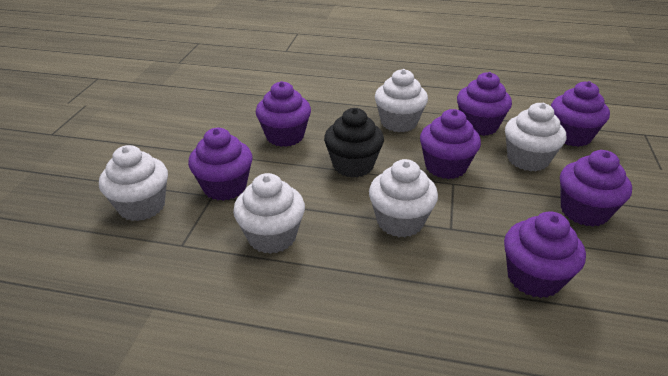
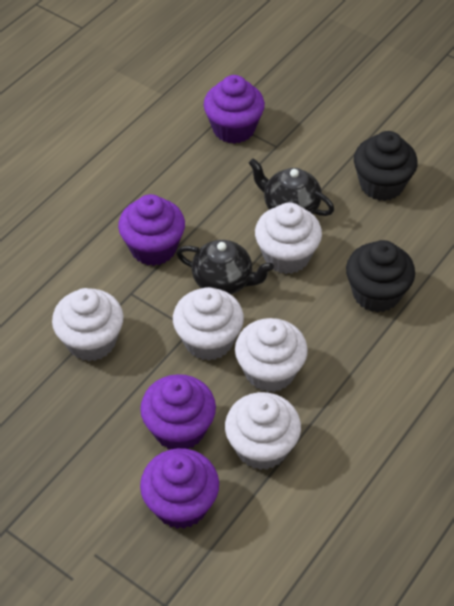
black cupcake: [324,108,384,177] = 1 -> [346,240,415,313] [354,131,418,201] = 2
black teapot: none = 0 -> [176,240,274,294] [249,158,334,216] = 2
purple cupcake: [188,128,253,201] [256,81,311,147] [420,109,481,179] [457,72,512,136] [504,212,586,298] [551,81,610,147] [560,150,632,227] = 7 -> [118,194,185,266] [140,374,216,449] [140,448,219,529] [204,75,265,144] = 4

